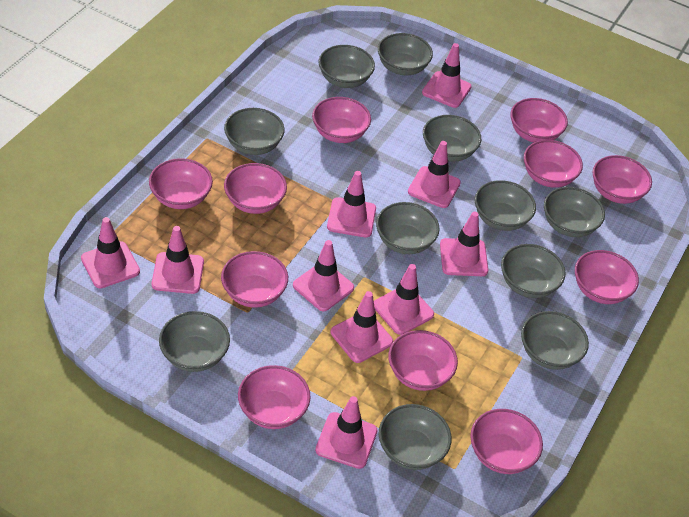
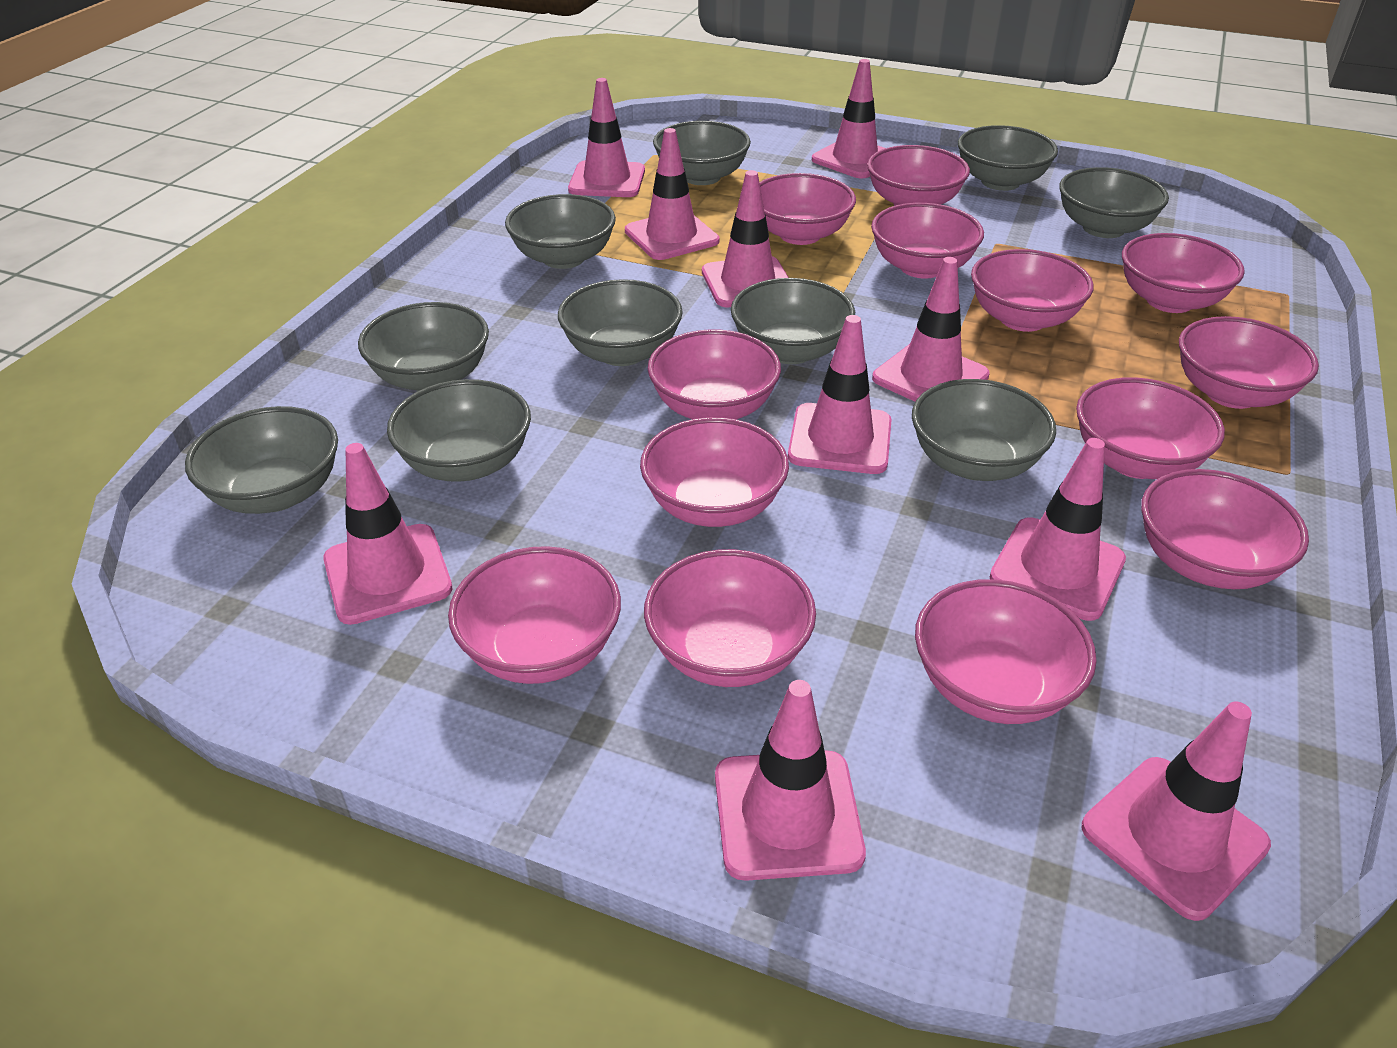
grey bowl: [159,311,230,372] [224,108,285,155] [319,45,375,88] [376,202,439,254] [378,33,433,75] [378,404,452,470] [423,115,481,162] [475,180,536,231] [501,244,565,298] [521,311,589,370] [544,187,605,237] = 11 -> [185,406,338,514] [358,302,489,391] [387,379,531,482] [505,194,616,269] [558,279,683,366] [653,121,751,185] [731,278,855,364] [912,379,1056,481] [958,125,1058,191] [1059,167,1169,238] = 10
pink bowl: [149,158,213,209] [221,251,288,308] [224,163,287,214] [238,365,311,429] [312,97,371,143] [388,330,458,391] [470,409,543,474] [510,98,568,142] [524,140,583,188] [575,250,639,304] [593,155,652,204] = 11 -> [448,546,621,684] [640,417,789,527] [644,549,816,687] [648,329,781,419] [759,173,856,245] [867,145,970,206] [871,203,984,278] [915,579,1097,724] [971,249,1094,332] [1076,377,1225,479] [1122,233,1245,313] [1141,469,1309,589] [1179,316,1319,409] = 13

